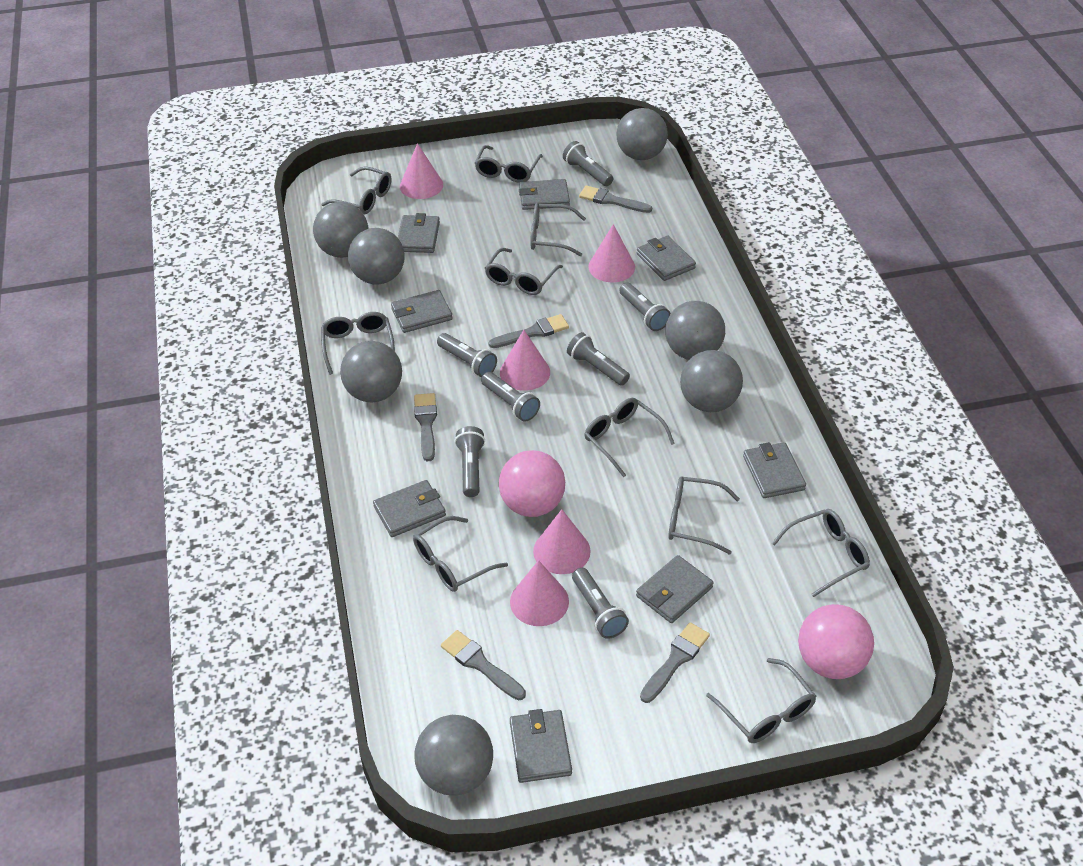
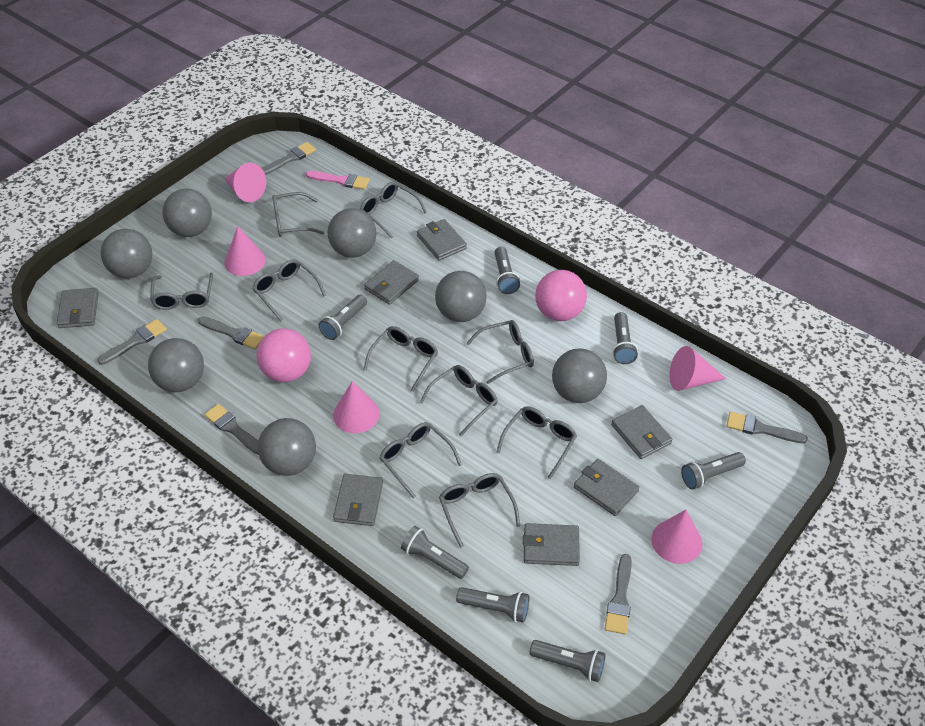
grey brush: [414,393,437,461] [441,630,526,700] [488,314,569,348] [579,185,652,213] [640,622,710,703] = 5 -> [97,319,167,365] [198,316,264,349] [204,404,259,455] [262,142,316,175] [605,554,632,635] [727,412,808,443] = 6
grey wallet: [373,480,446,537] [391,290,453,333] [398,213,440,253] [510,709,572,783] [519,179,570,210] [636,555,713,623] [637,236,696,281] [743,442,806,498] = 8 -> [57,288,99,328] [333,474,383,526] [364,260,419,305] [417,219,467,261] [523,523,580,566] [574,459,639,516] [611,405,672,459] = 7
pink brush: none = 0 -> [306,171,370,190] = 1

